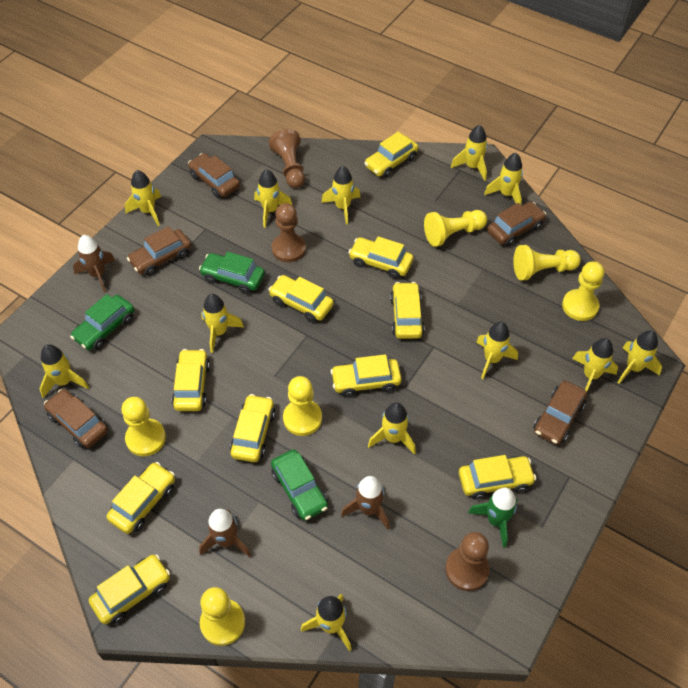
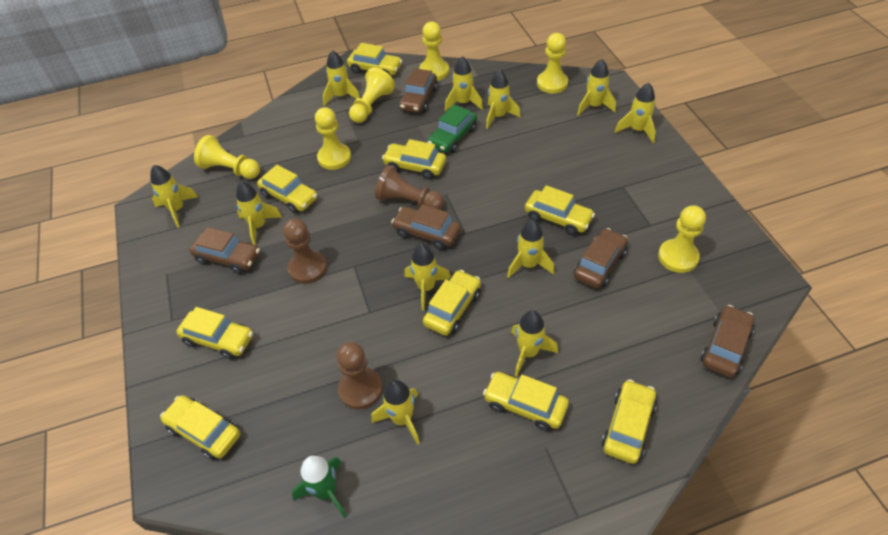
brown rocket: [73,235,115,293] [199,509,251,557] [341,476,390,530] = 3 -> none = 0
green car: [70,294,134,350] [199,252,265,294] [271,449,328,521] = 3 -> [428,104,477,153] = 1
yellow car: [89,554,170,624] [106,462,175,534] [172,349,210,411] [230,394,275,462] [268,275,334,322] [331,354,402,397] [348,236,413,279] [364,132,418,178] [390,282,424,339] [459,455,536,499] = 10 -> [160,395,240,460] [176,307,253,359] [257,165,317,214] [347,43,403,76] [382,139,446,180] [423,270,481,336] [483,372,569,431] [525,185,595,235] [601,379,657,464] = 9
yellow rocket: [39,344,89,398] [125,170,161,226] [201,294,244,353] [254,169,292,228] [301,594,352,651] [321,166,360,225] [368,402,416,454] [451,125,488,181] [476,322,518,379] [484,153,523,205] [572,338,618,391] [617,330,662,384] = 12 -> [150,165,198,227] [236,181,282,245] [323,50,360,106] [371,380,420,445] [404,244,451,311] [445,56,483,111] [486,70,521,129] [507,220,554,279] [511,310,558,376] [577,59,616,116] [615,83,656,143] = 11

